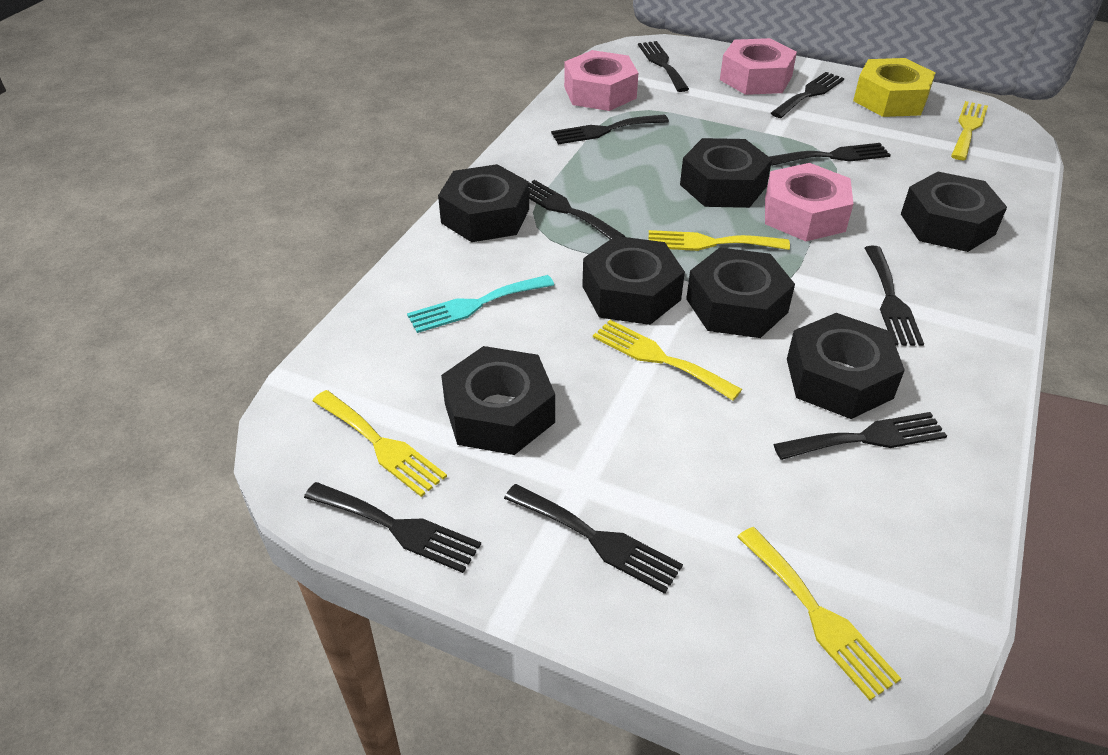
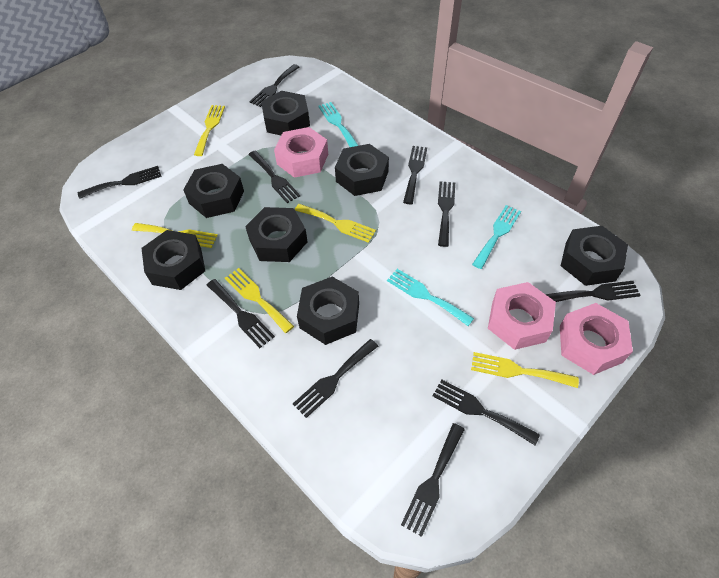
black fork: [304,482,481,573] [504,484,683,594] [529,180,625,239] [551,115,669,145] [638,41,689,92] [770,143,890,166] [771,72,844,118] [774,412,947,460] [865,246,924,346] = 9 -> [78,166,162,199] [207,279,275,348] [248,151,300,203] [249,64,299,107] [293,339,378,418] [401,423,465,537] [403,146,427,204] [433,379,540,445] [438,181,455,247] [545,281,641,302] = 10
turquoise fork: [407,275,554,333] = 1 -> [318,102,359,147] [387,269,474,326] [472,205,521,269] = 3
yellow nut: [853,58,935,117] = 1 -> none = 0

